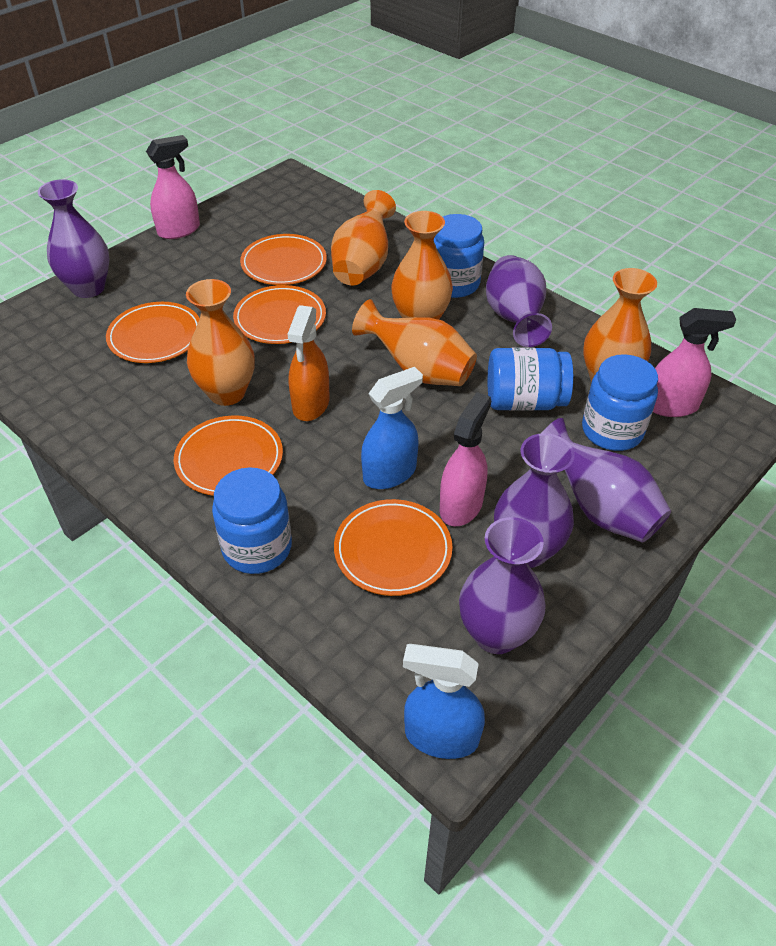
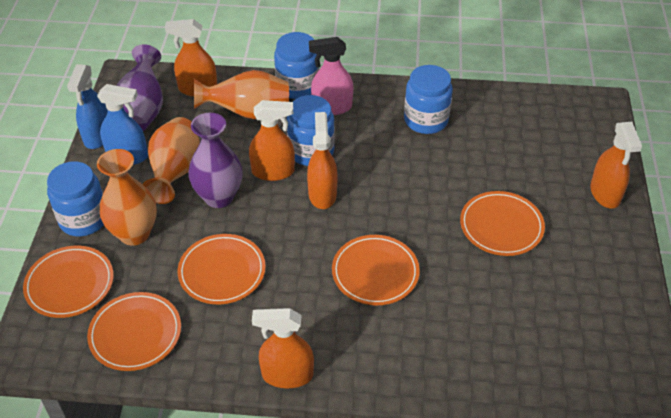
orange spray bottle: [288,305,330,421] = 1 -> [165,19,217,97] [249,100,295,181] [252,308,314,388] [307,112,338,209] [590,122,642,208] = 5
orange vase: [186,279,255,406] [331,190,396,285] [352,299,477,386] [391,211,453,320] [583,268,657,383] = 5 -> [97,149,157,246] [143,117,200,204] [194,70,289,119] = 3
pink spray bottle: [146,135,200,239] [440,392,491,526] [653,308,736,417] = 3 -> [309,37,353,115] = 1
purple vase: [38,179,110,298] [459,517,546,654] [486,255,552,347] [494,433,575,568] [542,418,671,543] = 5 -> [116,44,163,131] [188,113,243,208] = 2

